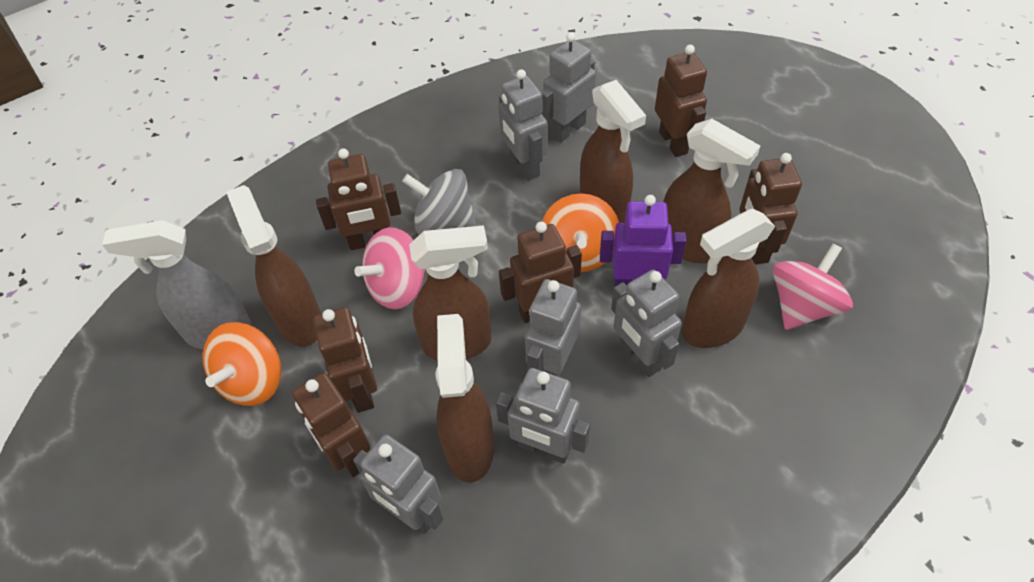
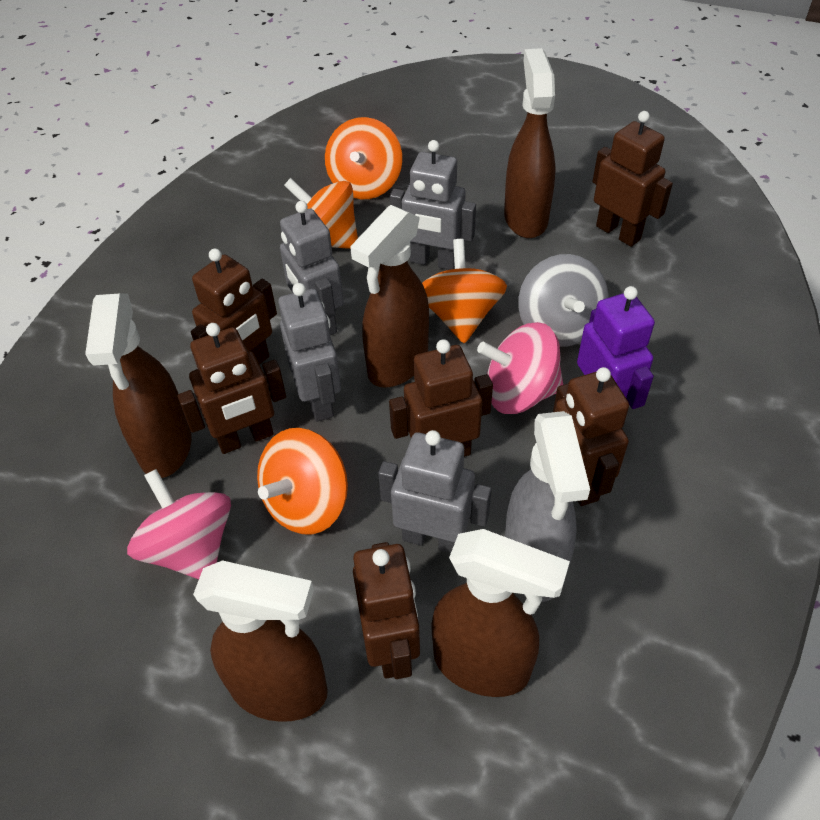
brown spray bottle: [226,185,321,346] [409,225,491,361] [435,314,494,483] [580,80,646,223] [663,119,760,264] [682,209,775,348] = 6 -> [85,293,191,478] [193,560,328,722] [350,205,429,388] [431,529,570,697] [504,48,556,238] = 5
grey robot: [353,435,443,533] [496,368,590,464] [498,69,548,180] [525,279,581,376] [541,32,596,143] [611,269,682,377] = 6 -> [278,283,341,422] [280,201,344,335] [378,430,492,553] [390,140,476,270] = 4
orange spinning top: [202,322,281,406] [542,193,619,272] = 2 -> [257,428,348,535] [284,178,358,249] [325,117,402,199] [422,239,507,343] = 4

